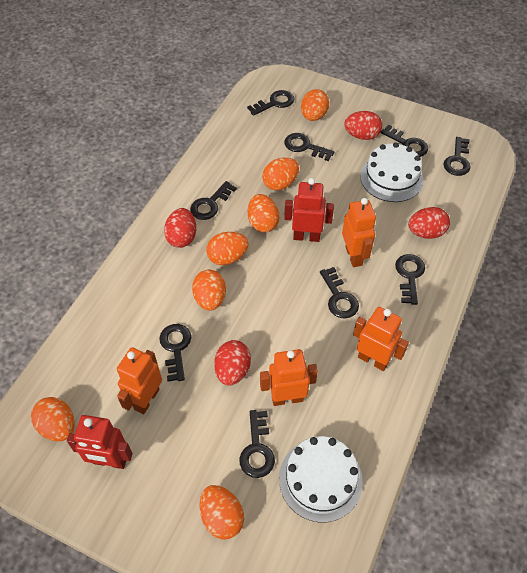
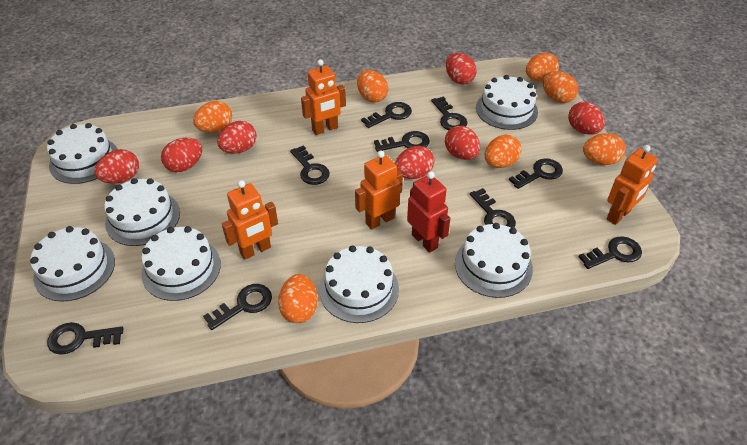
red egg: [164,208,196,248] [214,340,251,385] [344,111,382,140] [408,207,450,239] = 4 -> [94,149,139,184] [161,138,202,172] [217,121,257,154] [395,146,434,179] [445,126,480,160] [446,53,477,84] [568,102,605,135] = 7
red robot: [67,415,133,469] [284,178,334,242] = 2 -> [407,171,450,253] = 1
white cake: [279,436,363,522] [360,142,423,202] = 2 -> [30,226,115,302] [47,123,118,184] [104,178,180,246] [141,226,221,301] [319,245,399,323] [455,223,533,298] [476,75,538,130] = 7

